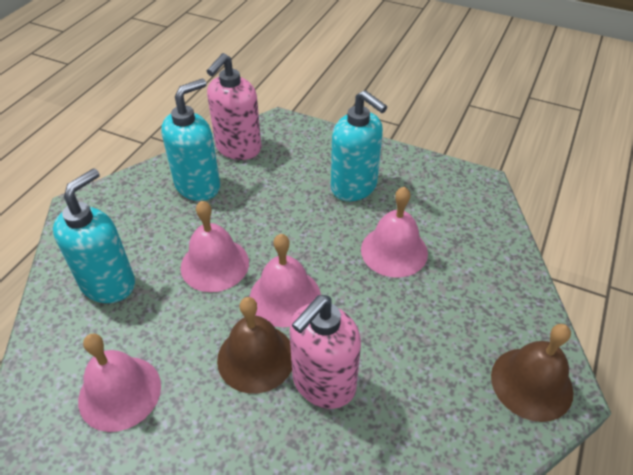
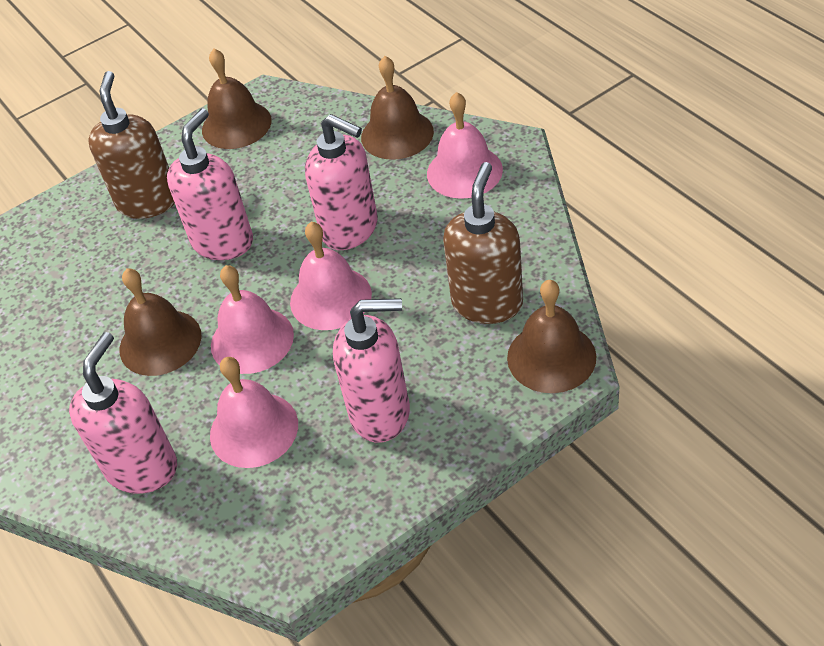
brown bell: [217,297,292,394] [491,324,574,422] = 2 -> [120,268,202,376] [202,49,272,149] [361,56,434,160] [507,280,596,393] = 4
brown soap dispenser: none = 0 -> [88,71,175,219] [443,162,523,324] = 2
pink soap dispenser: [207,53,262,160] [290,295,361,409] = 2 -> [69,332,177,494] [167,108,253,260] [305,114,378,250] [333,298,410,443] = 4
turquoise soap dispenser: [53,168,135,303] [161,79,220,201] [331,90,387,201] = 3 -> none = 0

